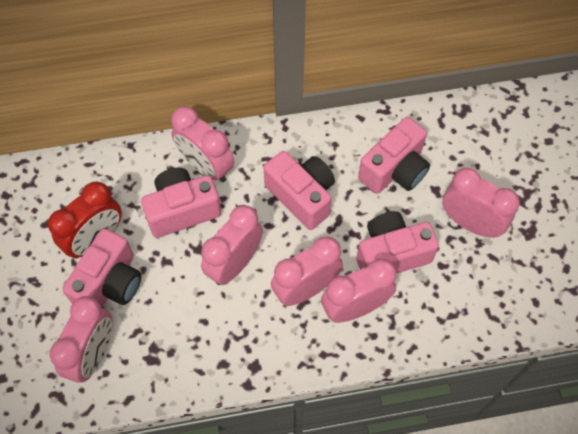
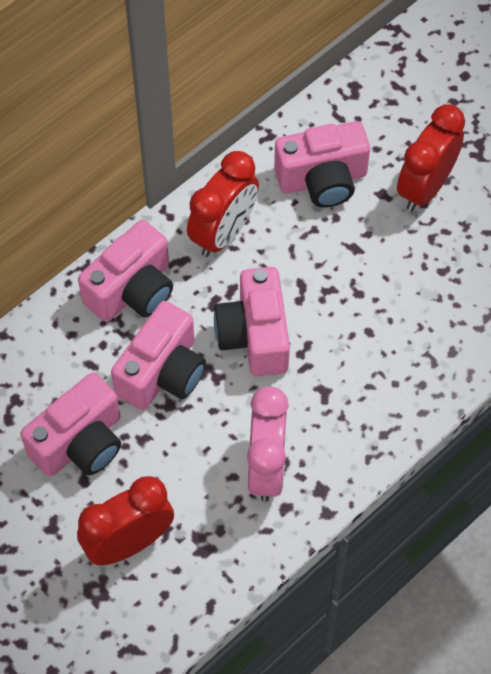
pink clock: [50,296,112,383] [171,106,234,182] [201,205,263,285] [271,236,343,306] [321,259,396,323] [442,168,520,238] = 6 -> [247,386,289,502] = 1
red clock: [48,181,122,258] = 1 -> [77,476,174,566] [187,151,259,257] [397,104,465,211] = 3

